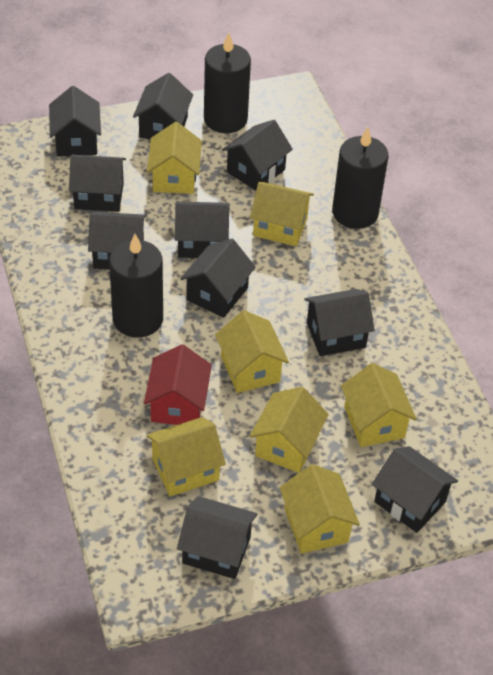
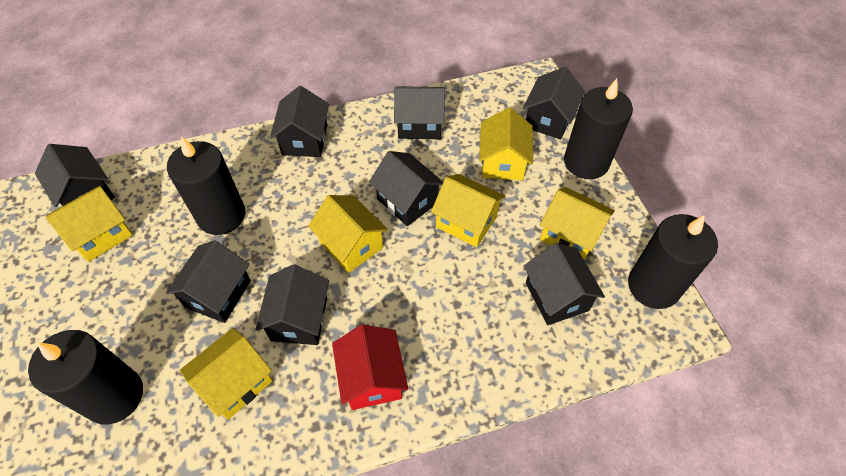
black candle: [109,234,163,338] [204,33,251,133] [332,127,388,229] = 3 -> [28,330,143,425] [167,136,245,235] [564,79,633,179] [628,214,718,309] = 4
black house: [49,86,101,157] [69,155,126,212] [88,212,147,269] [133,73,193,140] [175,202,229,258] [177,496,258,579] [180,239,256,318] [222,120,293,191] [304,289,375,356] [372,446,458,533] = 10 -> [35,144,115,207] [166,240,251,323] [255,264,329,345] [270,86,329,157] [369,151,443,226] [394,86,445,139] [523,67,585,139] [524,243,605,325] = 8
yellow house: [146,417,226,497] [147,122,202,194] [215,310,289,393] [250,182,314,246] [250,387,329,473] [280,464,360,554] [341,363,417,447] = 7 -> [45,185,133,262] [180,328,273,420] [308,195,388,273] [431,174,506,247] [479,107,533,180] [540,187,615,260] = 6

